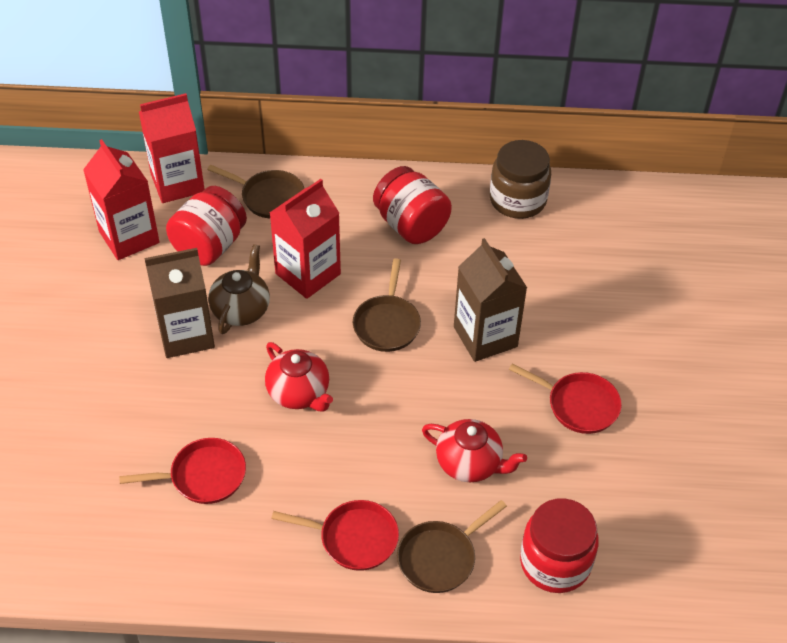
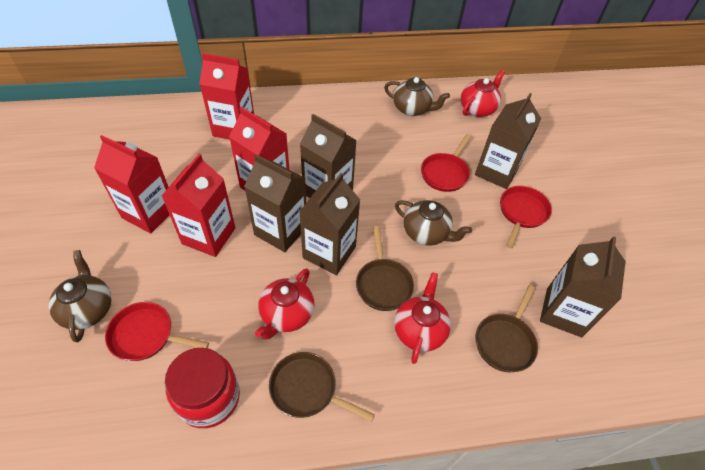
brown carton: [145,248,215,358] [454,238,527,362] = 2 -> [244,154,306,252] [299,173,360,275] [300,114,357,198] [475,93,541,189] [540,236,626,337] = 5
brown jar: [490,140,551,219] = 1 -> none = 0
brown teapot: [208,244,270,334] = 1 -> [49,250,112,342] [384,77,450,116] [395,200,472,246] = 3
red carton: [83,139,160,260] [139,93,205,203] [270,179,341,299] = 3 -> [94,135,169,233] [162,154,236,257] [199,53,254,140] [229,107,289,191] = 4
red jar: [166,186,247,266] [373,166,452,244] [520,498,599,593] = 3 -> [165,348,240,428] = 1
red teapot: [265,342,333,412] [422,419,527,482] = 2 -> [255,268,314,339] [394,272,451,364] [461,70,505,117] = 3

